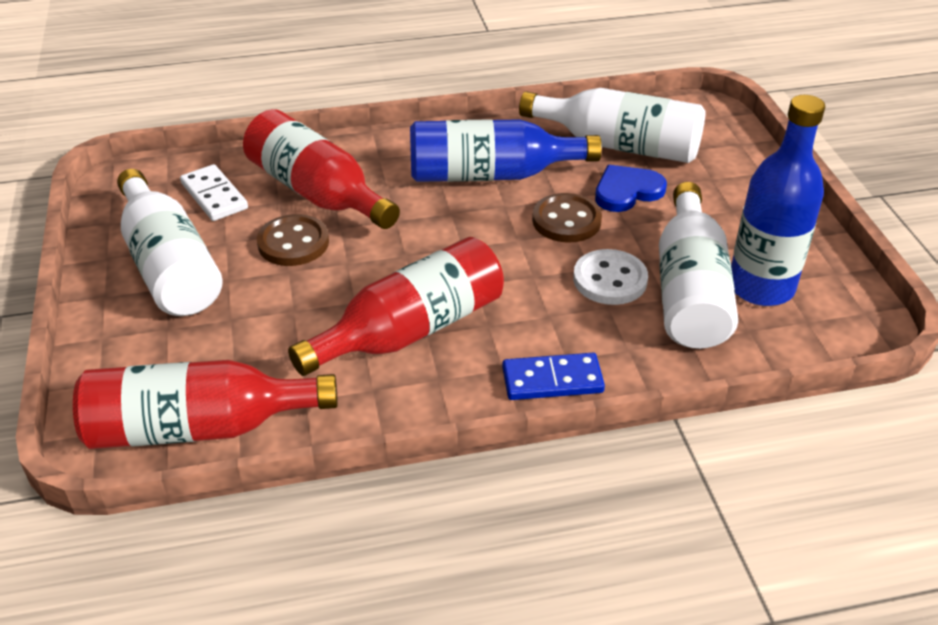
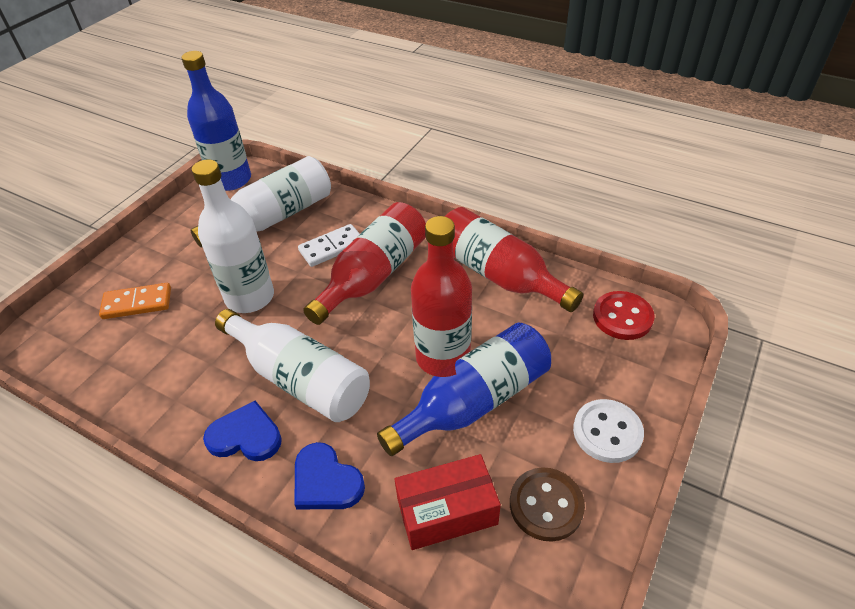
blue domino: [502,353,605,400] = 1 -> none = 0
blue heart: [595,165,667,212] = 1 -> [203,401,282,461] [294,442,365,509] = 2
brown button: [257,214,329,266] [532,193,602,243] = 2 -> [510,468,585,542] = 1
orange domino: none = 0 -> [99,283,171,319] = 1
red box: none = 0 -> [394,454,501,550] = 1
red button: none = 0 -> [593,291,654,340] = 1

